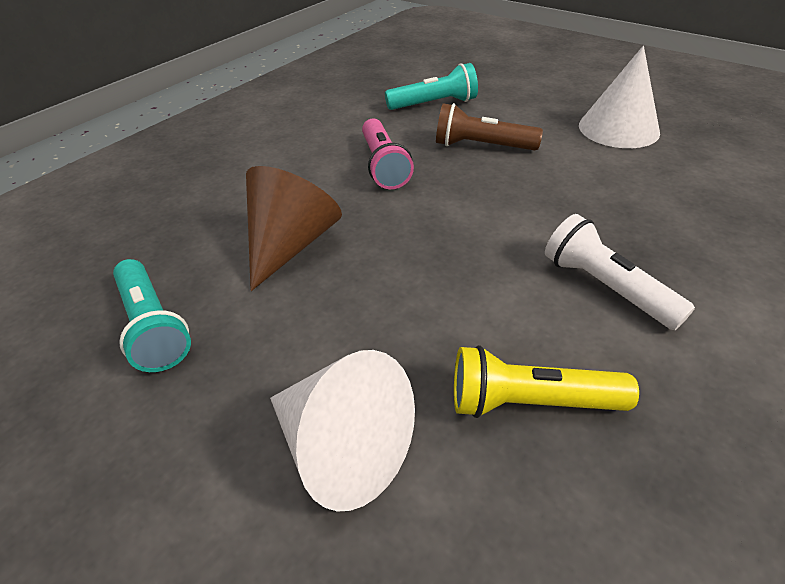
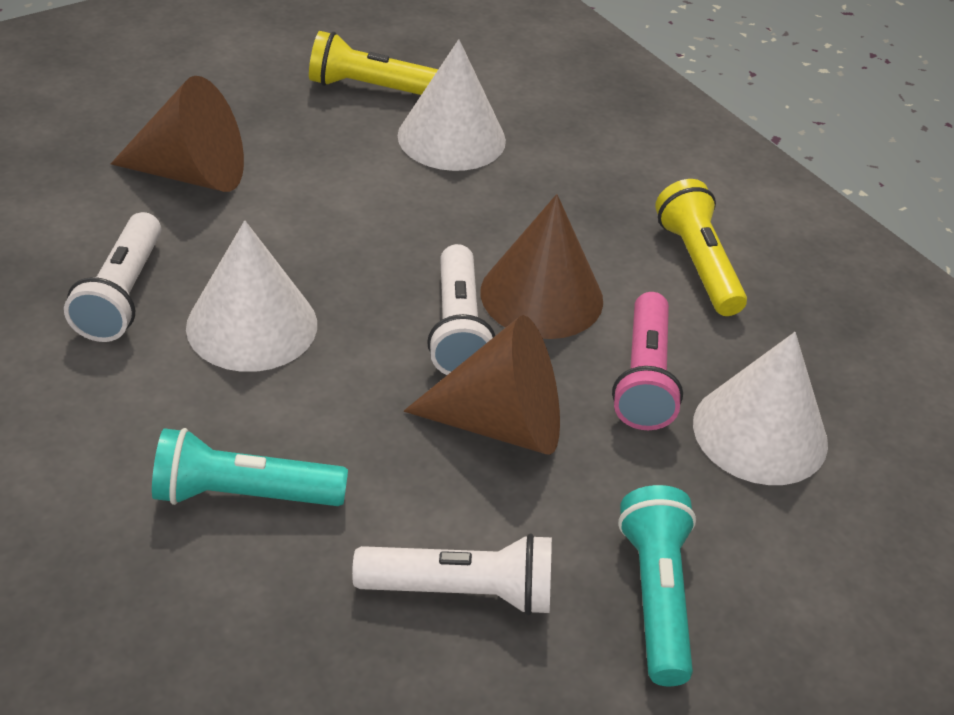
brown cone: [246,166,342,291] = 1 -> [111,76,244,192] [404,315,560,455] [481,194,603,339] = 3
brown flashlight: [436,103,543,150] = 1 -> none = 0
white cone: [270,350,415,512] [579,46,660,148] = 2 -> [186,221,317,372] [397,39,506,171] [693,332,828,485] = 3
white flashlight: [545,214,695,330] = 1 -> [64,212,161,342] [352,533,552,615] [427,244,495,375] = 3
yellow flashlight: [454,345,639,418] = 1 -> [309,31,438,95] [655,179,747,316] = 2

